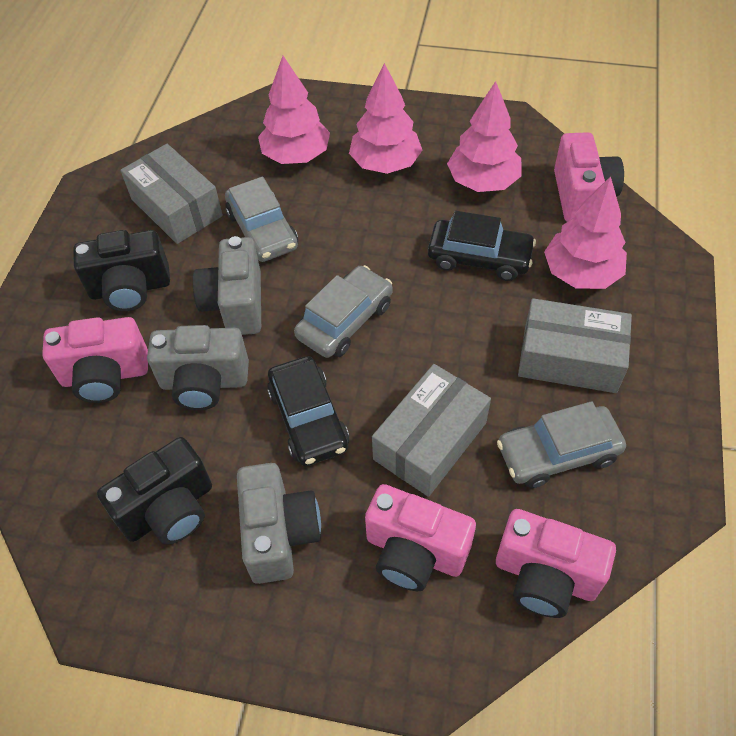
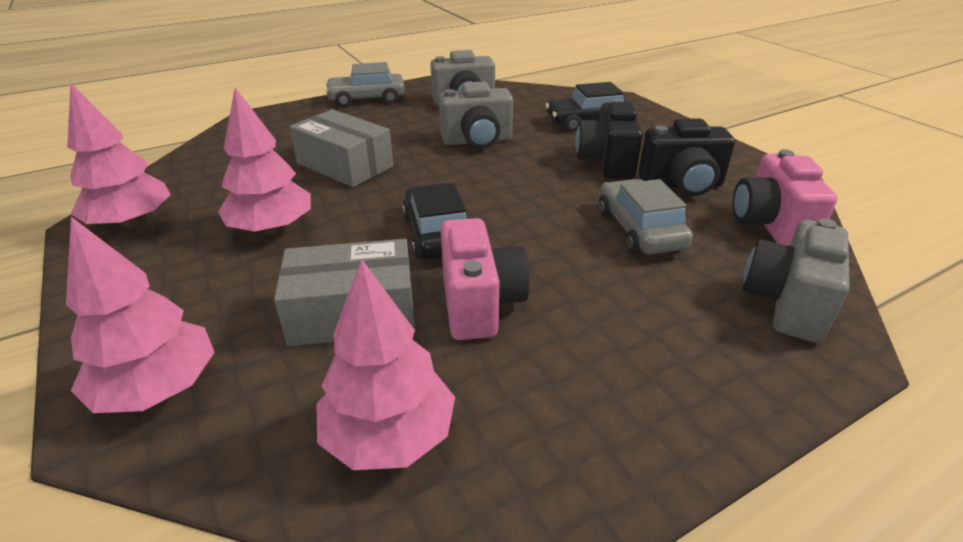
grey box: [120,144,223,244] [372,364,491,497] [518,298,632,393] = 3 -> [274,239,415,346] [289,109,394,187] = 2
grey car: [225,177,298,262] [294,265,393,358] [497,401,626,488] = 3 -> [325,62,405,107] [599,179,693,254] = 2
pink camera: [42,317,148,403] [365,484,476,591] [496,509,616,618] [554,132,624,222] = 4 -> [441,218,530,340] [733,149,837,246] = 2

